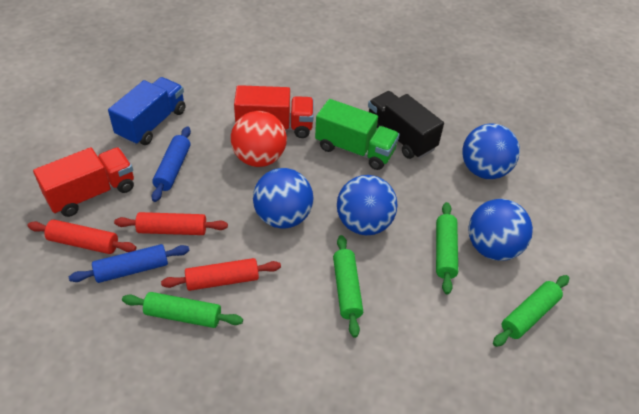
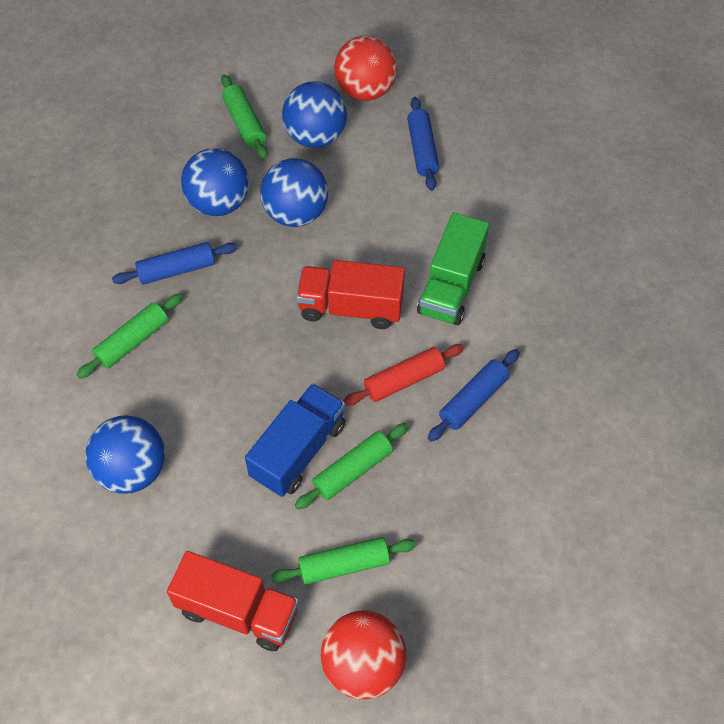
black truck: [368,91,444,159] = 1 -> none = 0
blue rolling pin: [69,244,190,283] [152,127,191,202] = 2 -> [112,242,237,285] [407,97,439,191] [428,349,520,442] = 3
red ball: [231,111,287,167] = 1 -> [321,610,407,699] [334,36,397,101] = 2
red rolling pin: [27,220,136,254] [114,212,228,235] [161,258,281,291] = 3 -> [343,344,464,405] = 1

